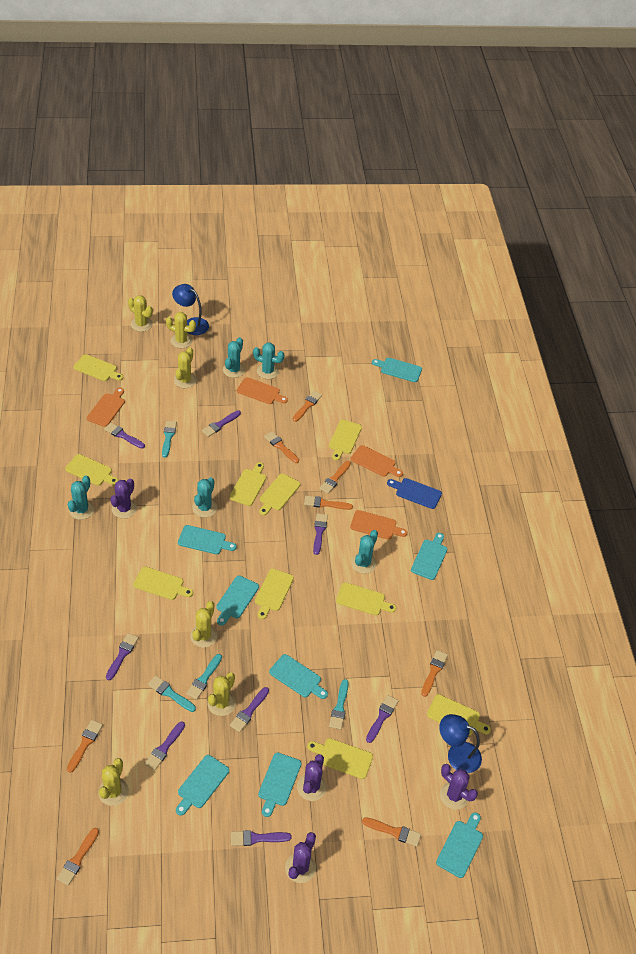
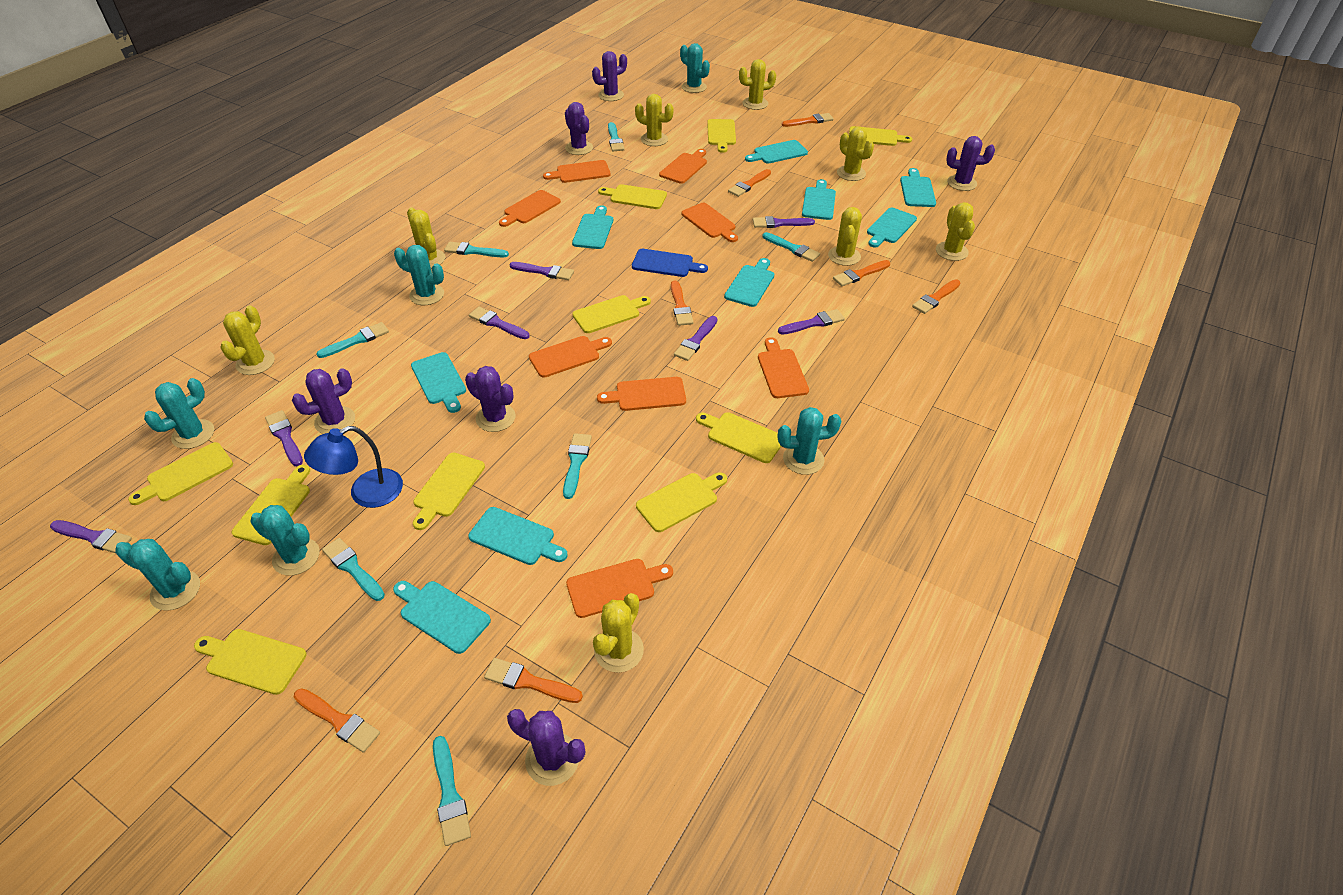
blue lamp: [172,284,209,335] [439,714,482,773] = 2 -> [304,426,403,508] = 1
orange brush: [57,828,99,886] [67,720,103,773] [264,431,299,463] [293,391,322,422] [304,496,353,510] [319,461,351,494] [362,817,421,847] [421,650,448,697] = 8 -> [294,688,380,753] [484,658,583,703] [671,280,694,326] [728,169,771,197] [782,113,834,127] [833,260,890,286] [912,279,960,314] = 7
orange cutting board: [87,388,125,427] [237,377,288,404] [350,510,407,540] [351,445,403,477] = 4 -> [499,190,561,227] [529,336,612,378] [543,160,611,183] [566,559,673,618] [597,377,686,411] [659,149,707,184] [682,203,738,242] [758,337,809,398] = 8
purple brush: [104,423,145,449] [106,633,139,680] [144,721,185,770] [202,410,241,437] [230,687,269,732] [231,830,292,846] [313,513,328,555] [366,695,398,743] = 8 -> [50,520,132,553] [265,410,303,466] [469,307,529,339] [509,262,574,280] [674,316,718,361] [753,216,815,228] [778,309,845,335] = 7
purple cactus: [110,479,137,519] [285,832,316,883] [297,754,326,801] [440,764,478,809] = 4 -> [292,368,355,434] [465,366,516,432] [507,709,585,786] [565,102,593,155] [592,51,627,101] [946,136,995,191] = 6
turquoise brush: [148,676,196,712] [162,421,177,458] [186,654,222,700] [329,679,349,730] = 4 -> [316,322,389,358] [322,538,385,601] [433,736,471,846] [444,242,509,257] [563,433,592,499] [608,122,625,151] [763,232,820,262] = 7
turquoise cactus: [68,476,94,520] [192,477,217,517] [223,337,245,378] [253,343,284,379] [351,530,378,574] = 5 -> [115,539,200,611] [144,378,214,449] [250,505,319,576] [394,245,444,305] [680,43,710,93] [778,407,841,475] = 6
turquoise cutting board: [176,755,229,816] [178,525,237,554] [217,576,259,626] [258,752,301,817] [269,654,328,699] [372,358,422,382] [411,533,447,580] [436,812,483,878] = 8 -> [393,581,491,654] [411,352,466,413] [468,507,568,565] [572,205,613,249] [724,258,774,307] [745,140,808,164] [802,179,836,220] [867,208,917,247] [900,168,936,207] = 9
yellow cactus: [98,758,129,806] [128,295,153,332] [166,312,196,348] [174,347,197,388] [190,601,218,648] [207,672,236,716] = 6 -> [220,305,275,375] [407,208,445,268] [593,593,644,673] [635,94,674,146] [739,59,776,110] [828,207,862,266] [837,126,874,181] [936,202,975,261] = 8

